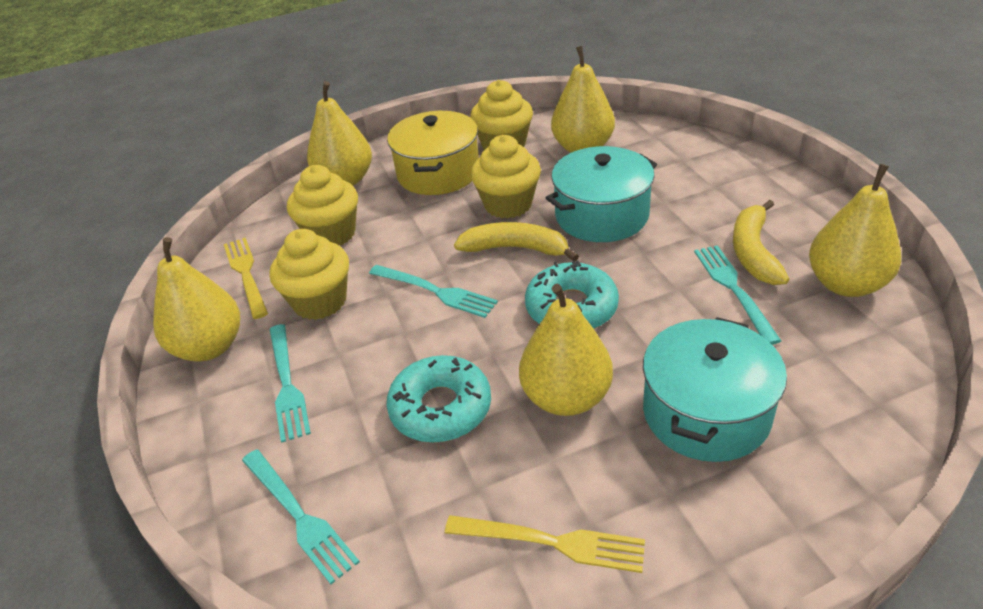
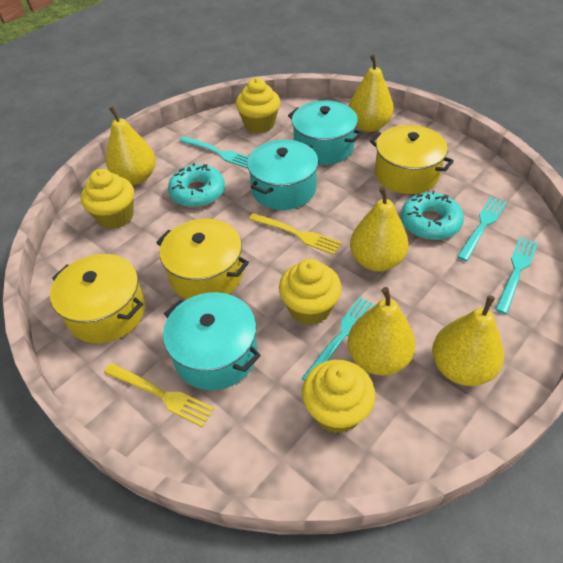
turquoise pot: [546,146,657,242] [643,317,787,462] = 2 -> [163,292,261,390] [247,139,319,210] [288,100,363,165] = 3
yellow banana: [454,222,579,261] [733,200,789,285] = 2 -> none = 0
yellow pot: [387,111,479,195] = 1 -> [50,254,145,343] [156,219,249,300] [370,125,454,194] = 3

